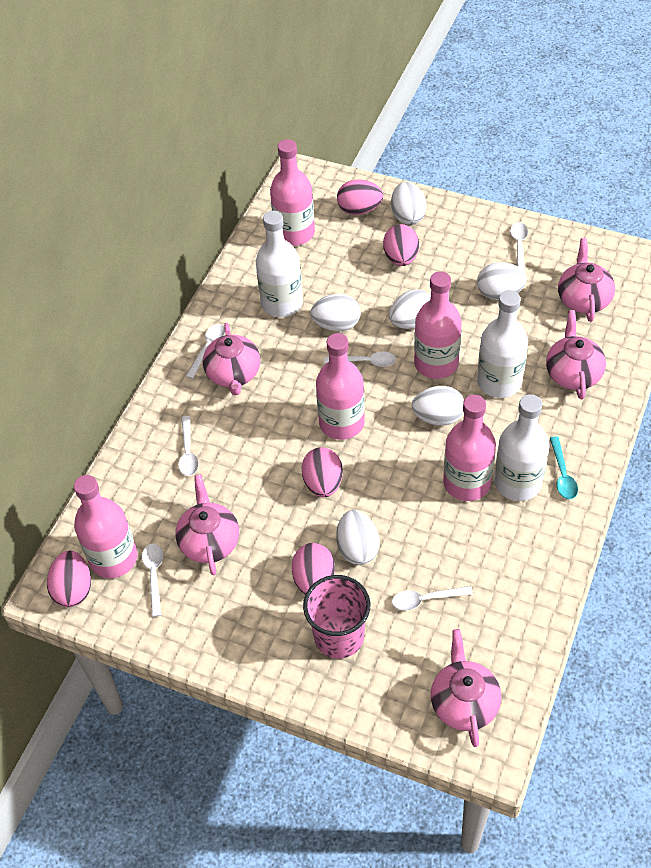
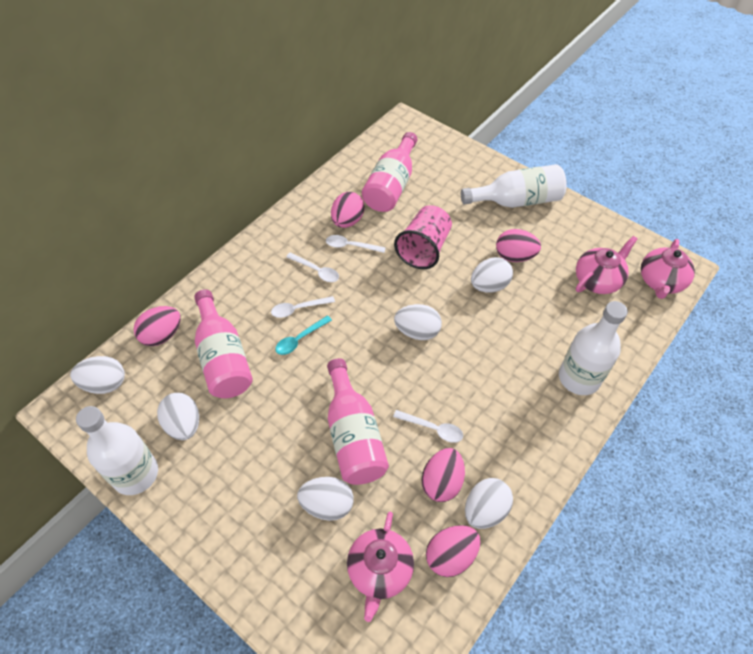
pink bottle: [74,475,138,578] [270,139,315,246] [316,333,365,440] [414,271,462,379] [443,395,496,501] = 5 -> [194,289,253,398] [327,358,389,485] [362,132,418,212] = 3
pink teapot: [175,474,239,575] [203,323,260,395] [431,629,502,747] [546,310,606,400] [558,238,615,322] = 5 -> [347,512,414,622] [576,236,637,294] [641,239,695,299] = 3
white spoon: [142,544,163,617] [178,416,199,476] [186,324,225,379] [324,352,396,367] [392,586,473,611] [510,222,528,272] = 6 -> [271,296,335,318] [286,253,339,282] [326,235,386,253] [393,410,463,443] = 4

